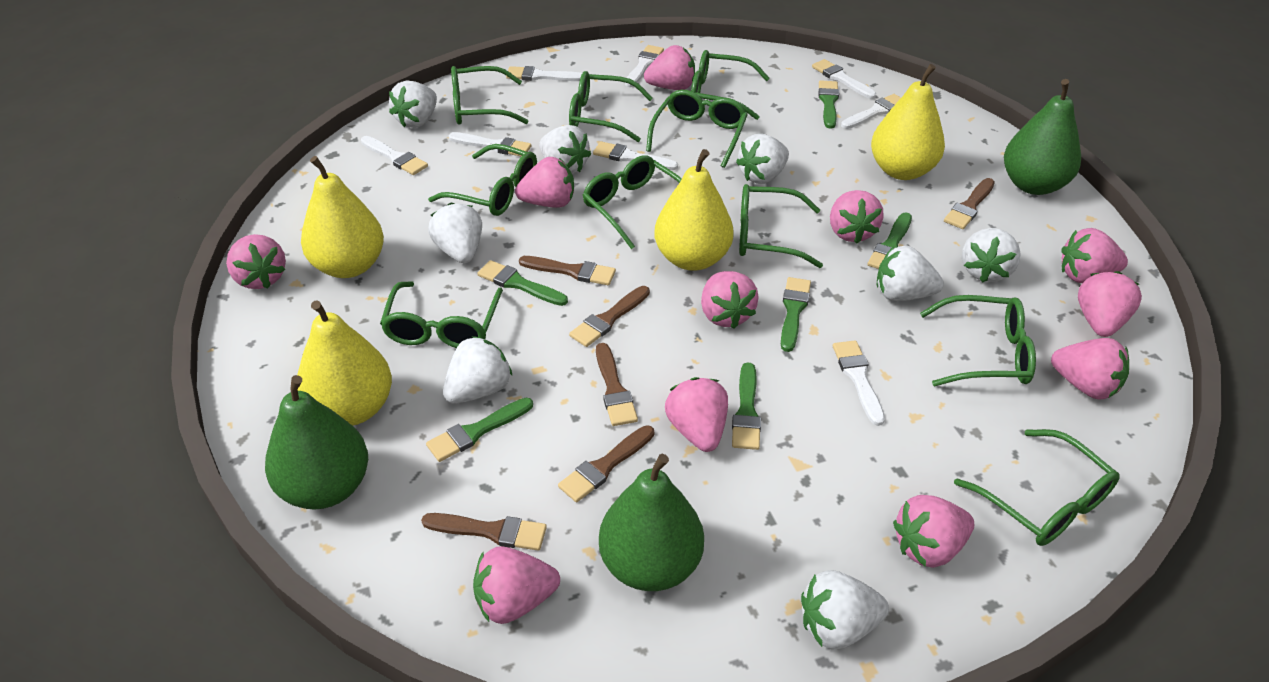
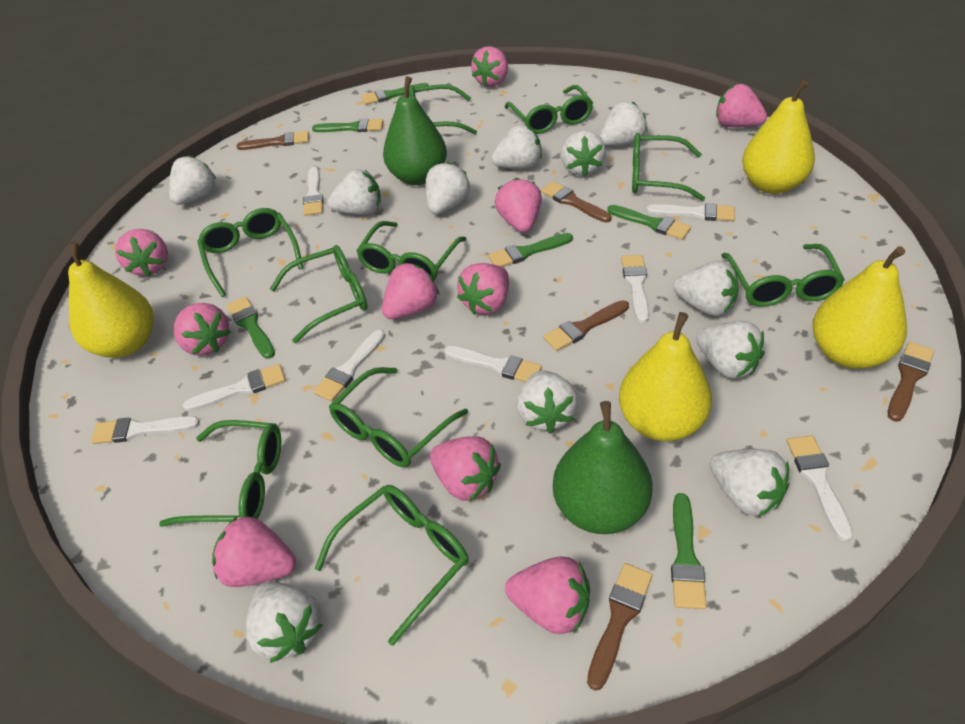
brown brush: [421,513,547,551] [519,256,616,285] [558,425,654,502] [569,286,650,347] [596,343,638,426] [944,178,995,229] = 6 -> [236,131,309,150] [541,181,612,223] [543,300,629,351] [587,563,652,691] [888,342,934,422] = 5
green pear: [265,375,368,510] [599,454,704,591] [1004,79,1081,195] = 3 -> [383,76,447,185] [553,401,653,534] = 2
pink strawberry: [226,234,286,289] [473,546,560,624] [515,157,574,208] [644,45,695,90] [665,377,728,452] [701,271,758,329] [830,190,884,243] [893,495,975,568] [1051,338,1129,400] [1061,228,1128,283] [1078,271,1142,337] = 11 -> [115,229,168,277] [174,303,231,356] [212,516,296,587] [382,263,440,319] [430,436,501,501] [457,263,509,315] [471,46,508,87] [495,178,542,233] [505,556,590,634] [716,84,767,127] = 10
white strawberry: [389,81,437,128] [428,202,482,263] [443,336,512,404] [539,125,591,174] [736,134,789,184] [801,570,889,650] [877,246,944,301] [962,228,1021,283] = 8 -> [169,155,217,205] [246,582,322,663] [328,169,381,215] [426,162,470,214] [491,125,542,169] [517,370,578,433] [561,130,606,177] [599,102,648,146] [673,261,739,316] [696,321,765,379] [710,449,789,517] = 11

